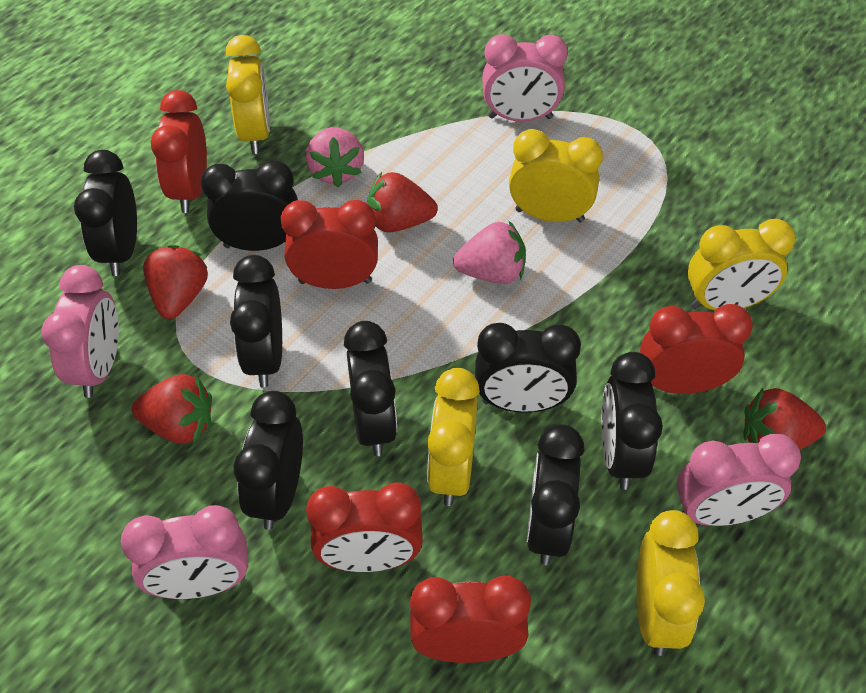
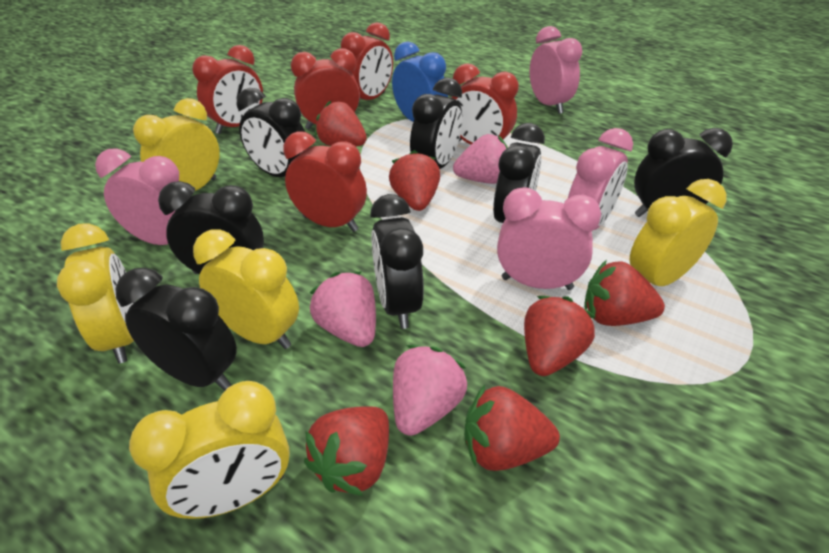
black clock: [74,150,137,276] [201,160,298,251] [230,255,282,387] [233,391,303,530] [344,321,397,456] [475,323,581,413] [526,424,585,565] [601,352,663,490] = 8 -> [115,268,237,391] [158,181,264,274] [237,88,305,177] [370,194,424,329] [410,78,462,169] [493,123,545,223] [634,128,733,217] = 7
blue clock: none = 0 -> [392,41,448,122] = 1
pink strawberry: [306,127,364,188] [453,220,526,284] = 2 -> [310,272,376,347] [393,345,467,436] [453,134,508,184] = 3
red strawberry: [132,374,212,444] [143,244,208,319] [367,172,438,232] [743,388,826,450] = 4 -> [304,406,389,496] [315,100,367,147] [389,150,440,211] [464,385,560,471] [524,296,595,376] [584,260,665,326] = 6

